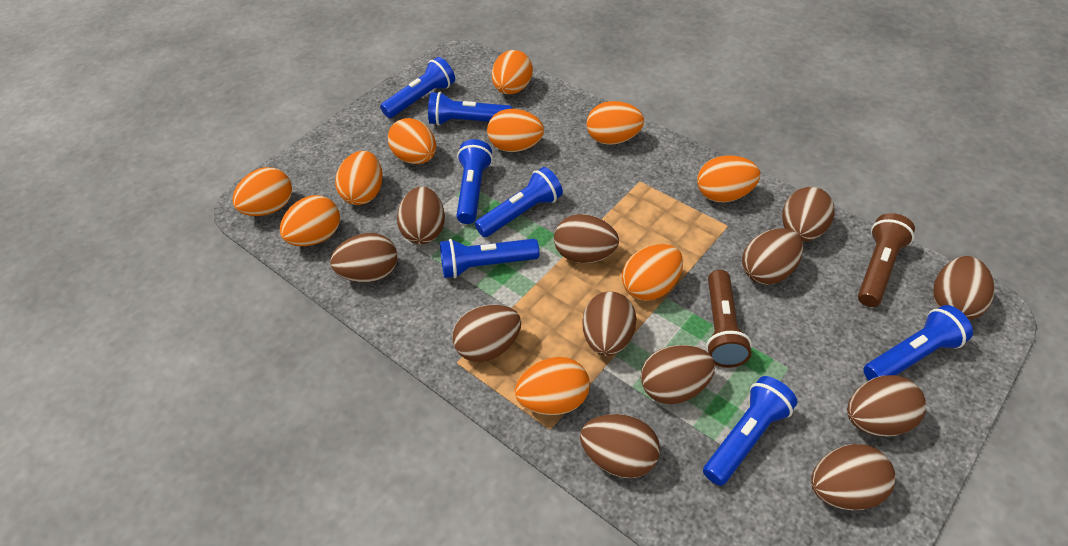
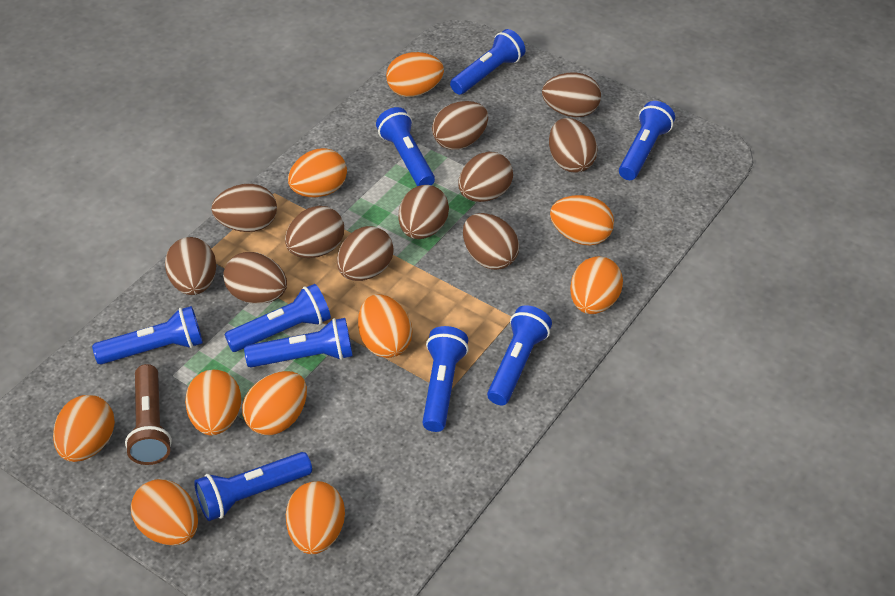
blue flashlight: [380,57,455,118] [428,92,512,126] [440,239,539,278] [456,139,493,224] [475,167,563,237] [703,376,798,486] [863,305,973,380] = 7 -> [92,306,203,364] [194,452,312,521] [225,284,331,352] [244,318,353,367] [376,107,435,186] [422,326,469,432] [450,29,525,95] [487,305,552,405] [619,101,675,180] = 9
brown egg: [330,233,397,282] [397,186,445,244] [452,304,521,362] [554,214,619,263] [580,414,660,478] [583,292,637,356] [641,345,715,404] [742,228,803,285] [782,187,834,241] [811,444,896,510] [847,375,926,437] [933,256,995,320] = 12 -> [165,237,216,295] [211,184,277,232] [223,252,287,304] [285,206,344,258] [337,226,394,281] [398,185,449,239] [432,101,488,150] [458,151,513,202] [463,213,519,270] [542,72,601,117] [549,118,598,173] = 11
brown flashlight: [706,270,752,368] [858,213,915,307] = 2 -> [125,364,172,465] = 1

